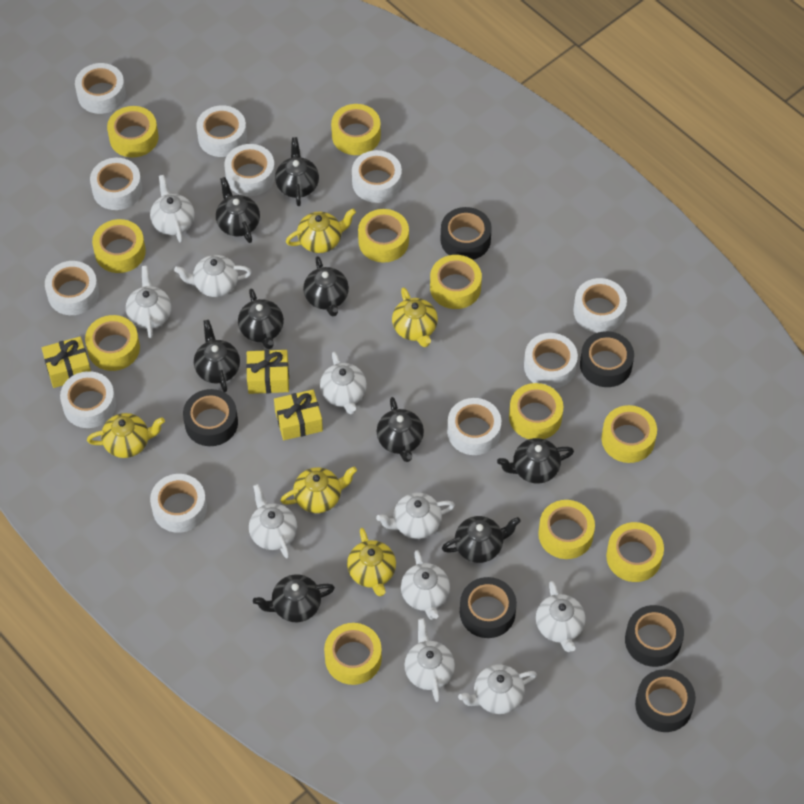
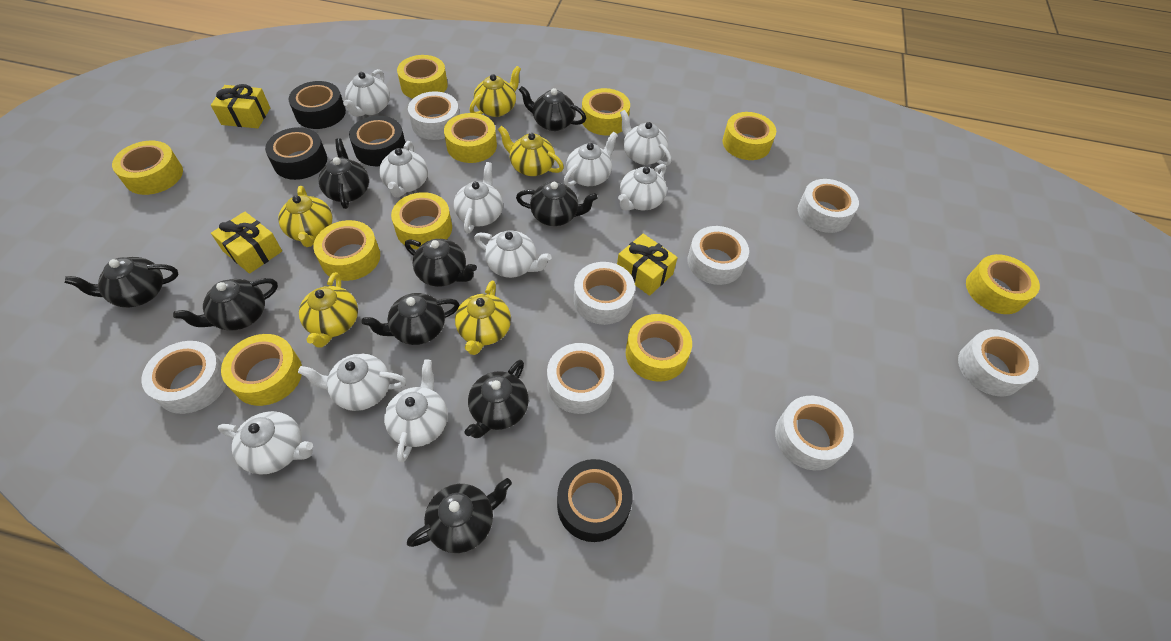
black tape: [183,389,238,446] [441,207,492,260] [460,577,517,638] [580,331,634,387] [625,605,684,667] [635,669,696,732] = 6 -> [265,127,327,180] [289,81,346,129] [349,116,405,166] [557,459,633,542] = 4
white tape: [45,261,99,315] [60,371,116,428] [75,63,126,114] [90,158,142,210] [150,474,207,533] [196,105,247,157] [224,144,275,196] [352,150,402,203] [447,398,501,455] [524,333,578,389] [573,278,627,333] = 11 -> [141,341,226,414] [408,91,460,140] [547,343,614,414] [574,262,635,325] [687,226,749,285] [775,396,854,470] [798,179,859,233] [958,329,1039,397] = 8
yellow tape: [85,315,140,371] [92,219,146,273] [107,106,158,158] [324,623,382,685] [331,104,381,155] [358,209,409,263] [430,255,482,309] [509,383,563,439] [538,500,595,559] [601,405,657,463] [606,522,664,582] = 11 -> [112,141,183,195] [221,334,302,406] [313,220,380,281] [391,192,452,249] [397,55,448,99] [444,113,497,163] [581,88,630,135] [626,314,692,382] [722,112,776,160] [966,254,1040,314] = 10

